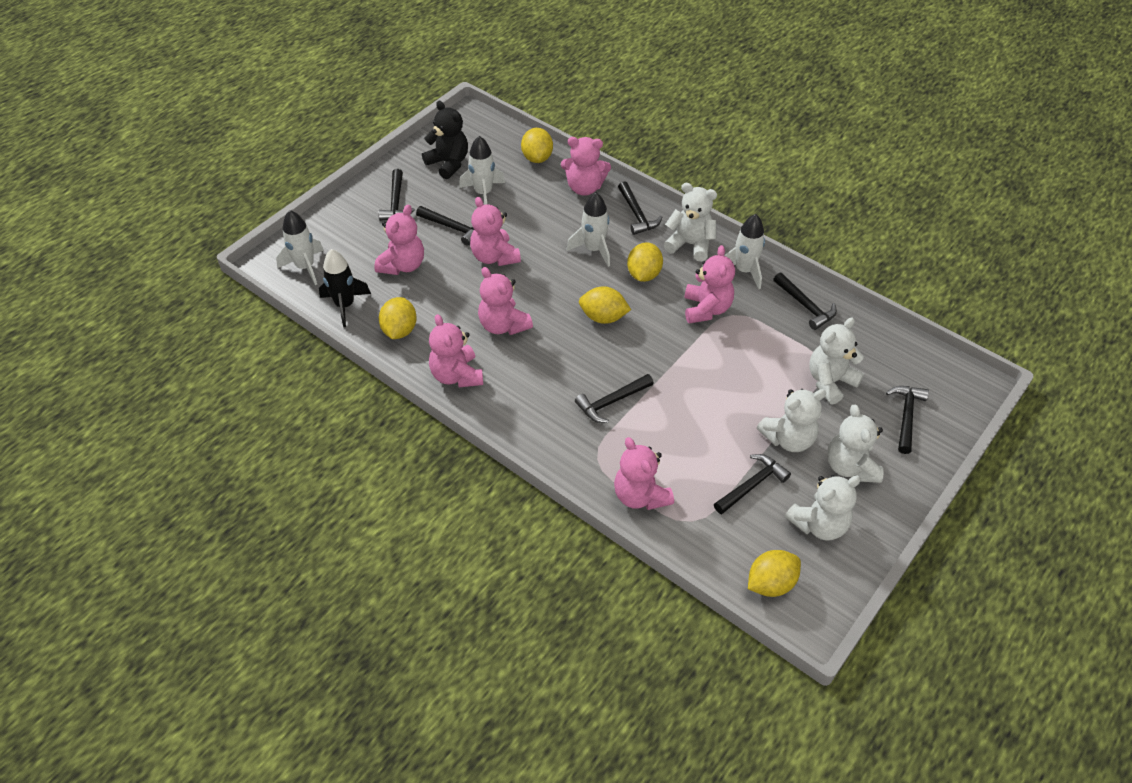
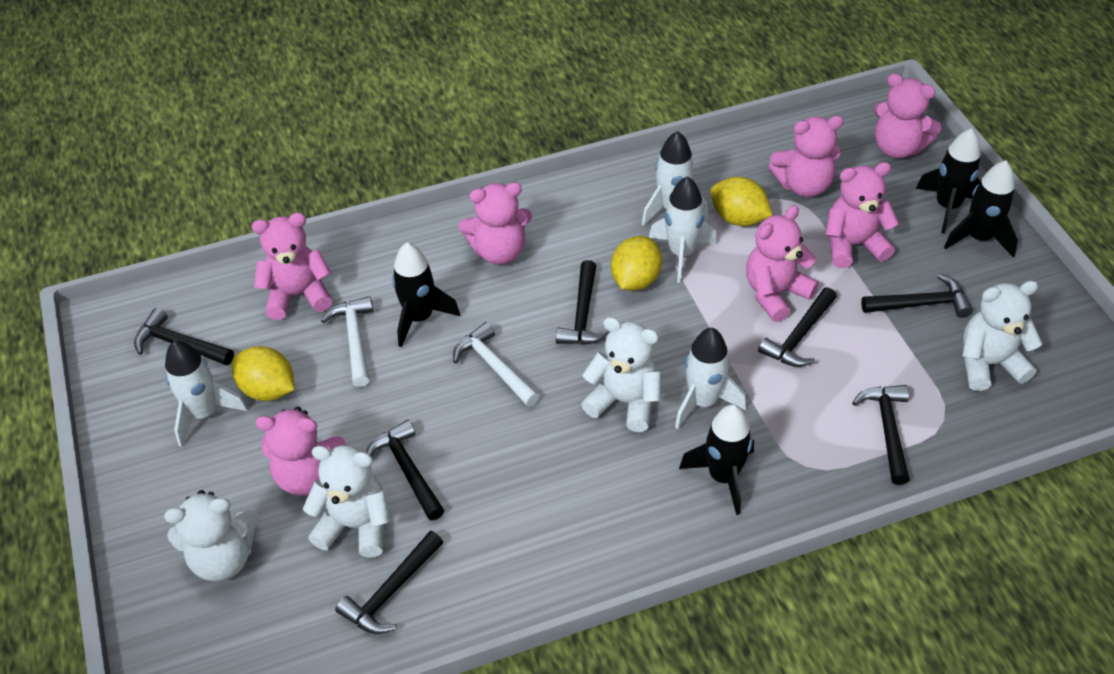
black rocket: [319,249,371,327] = 1 -> [392,242,460,347] [679,404,754,515] [916,128,981,234] [944,160,1018,258] = 4
black teddy bear: [422,101,468,179] = 1 -> none = 0
white hammer: none = 0 -> [321,296,373,387] [453,322,540,407] = 2
white teddy bear: [664,183,717,261] [757,389,827,452] [785,475,861,541] [809,318,864,405] [827,404,884,483] = 5 -> [164,490,259,582] [303,445,390,558] [581,317,661,432] [962,281,1043,391] = 4
yellow lemon: [379,297,417,339] [521,128,553,163] [579,286,631,324] [627,242,663,282] [748,550,801,597] = 5 -> [232,346,294,401] [611,236,662,290] [710,177,773,226] = 3

